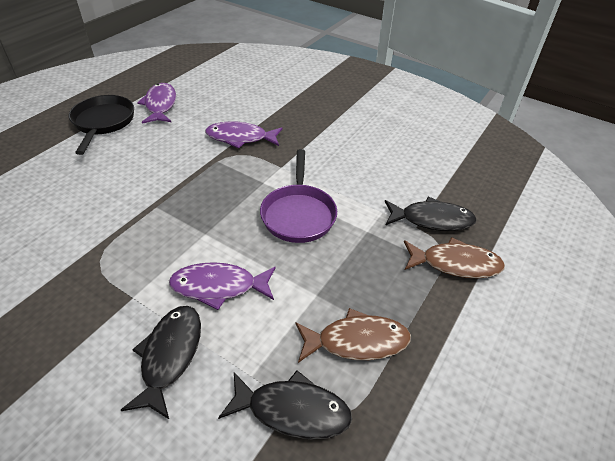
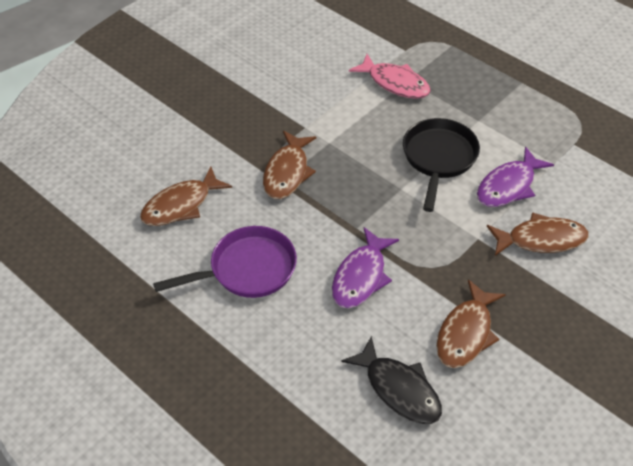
black fish: [121,306,201,419] [218,370,352,439] [385,197,477,231] = 3 -> [341,336,442,424] = 1
brown fish: [295,308,411,363] [404,237,505,278] = 2 -> [140,166,232,226] [263,131,316,199] [436,280,506,368] [487,212,589,256] = 4
pink fish: none = 0 -> [349,54,431,99] = 1
purple fish: [137,83,176,124] [169,262,276,310] [205,121,283,149] = 3 -> [332,227,399,308] [477,146,554,207] = 2

